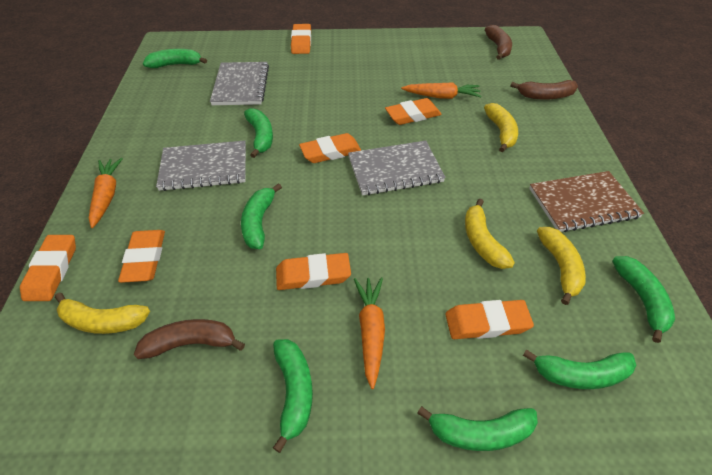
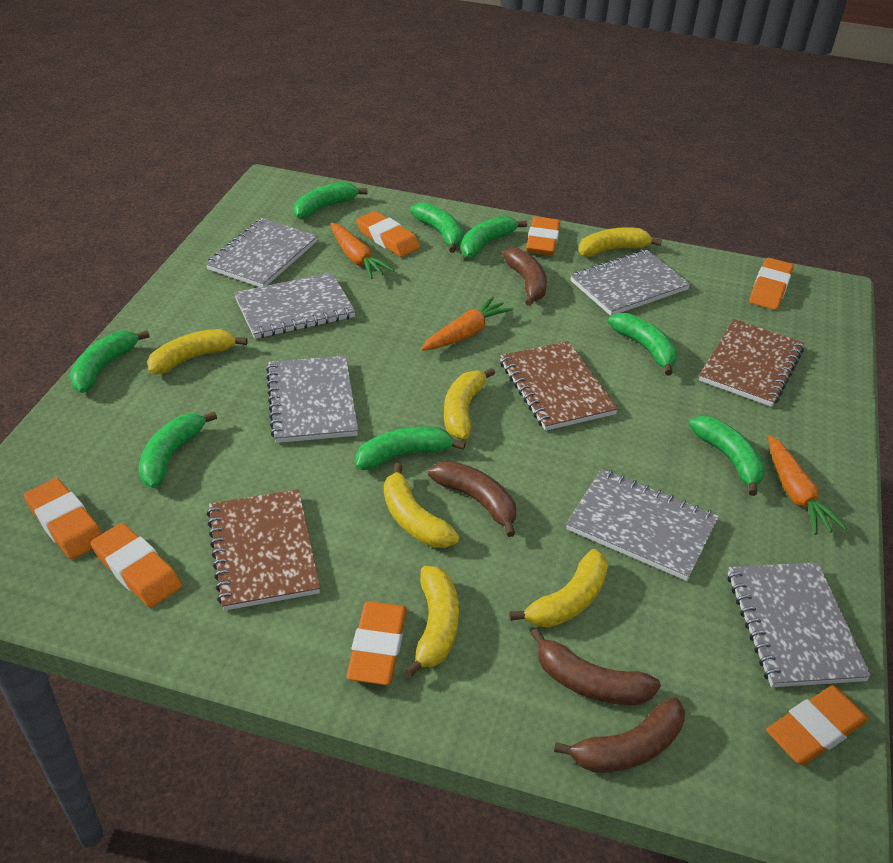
brown banana: [134,319,245,359] [485,25,512,60] [510,80,578,100] = 3 -> [428,461,516,537] [502,247,547,306] [530,628,661,705] [554,697,685,773] = 4
brown notebook: [529,171,644,232] = 1 -> [207,489,320,611] [500,341,618,431] [699,319,804,407] = 3
green banana: [143,49,207,68] [241,183,282,249] [244,108,273,158] [273,339,313,453] [417,406,538,451] [523,349,637,389] [612,256,675,343] = 7 -> [70,330,150,393] [138,411,217,488] [294,182,367,219] [356,426,466,470] [410,202,463,253] [461,216,527,258] [608,313,677,376] [689,416,765,496] = 8
grey notebook: [156,141,246,191] [210,62,269,105] [348,141,446,196] = 3 -> [205,218,318,287] [234,272,356,339] [266,356,358,443] [566,469,719,581] [570,250,690,316] [727,562,871,687] = 6
yellow banana: [55,293,150,334] [465,199,515,269] [484,103,518,152] [537,227,586,305] = 4 -> [147,329,248,375] [384,463,459,548] [405,566,459,677] [444,368,495,439] [509,549,608,627] [578,227,662,257] = 6

